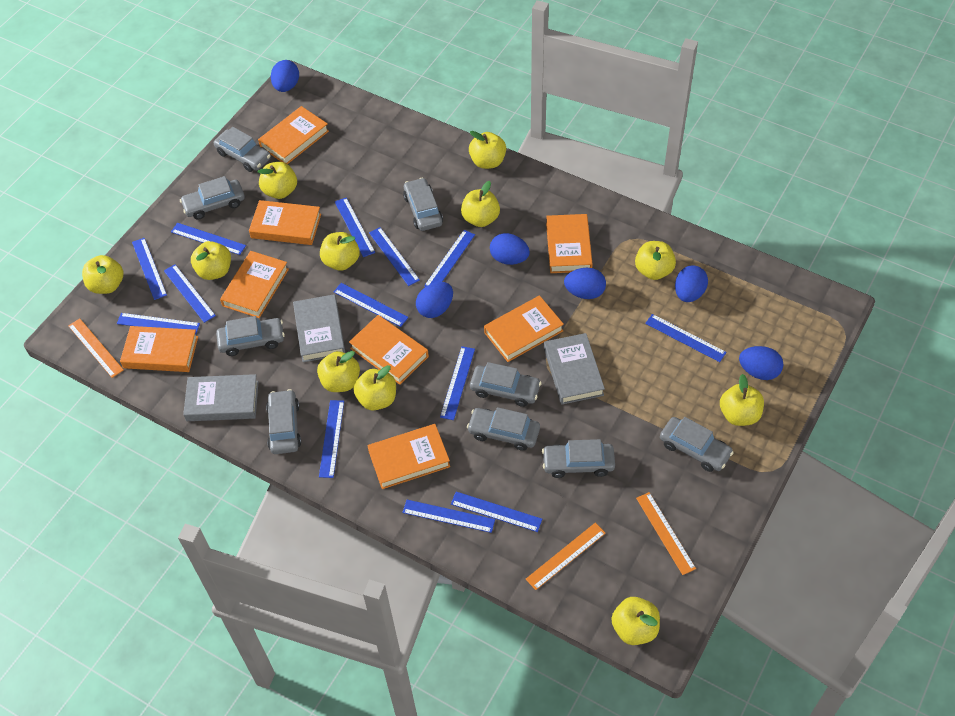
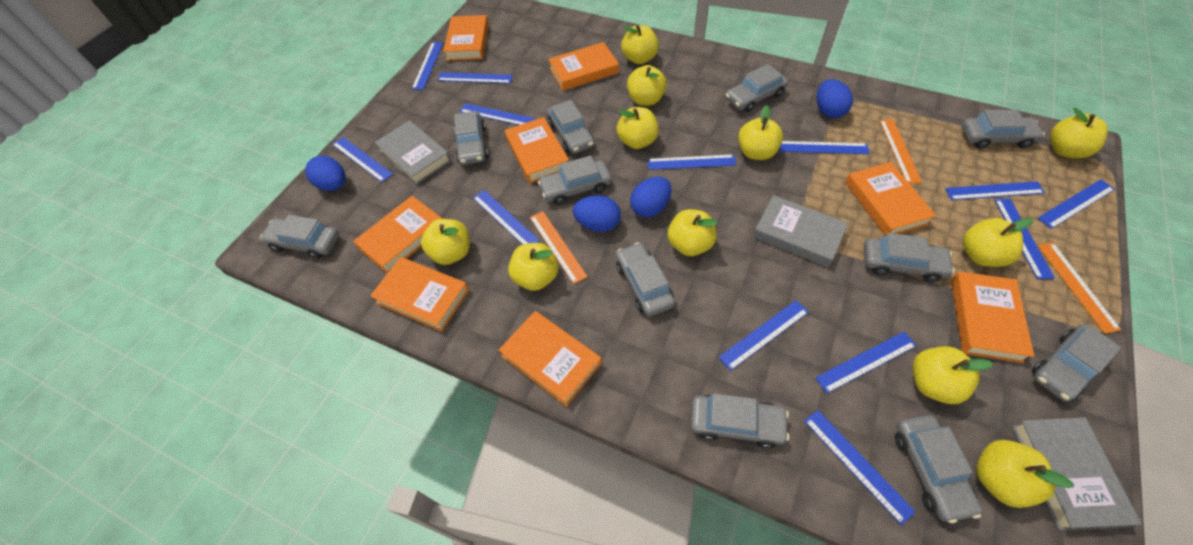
blue egg: [271,60,299,92] [416,282,453,318] [490,233,530,265] [564,268,606,299] [675,265,708,302] [739,346,783,380] = 6 -> [305,156,345,191] [573,195,621,232] [630,177,671,218] [817,79,853,118] = 4
grey car: [180,176,245,220] [214,127,271,172] [216,316,285,356] [266,389,301,454] [403,178,443,231] [467,407,540,451] [470,362,542,407] [542,439,615,478] [660,417,734,472] = 9 -> [260,215,339,259] [454,111,488,165] [538,156,612,205] [547,100,594,154] [616,242,675,316] [691,393,789,449] [726,64,788,112] [864,233,955,282] [895,415,982,523] [962,110,1045,149] [1032,324,1121,402] = 11

